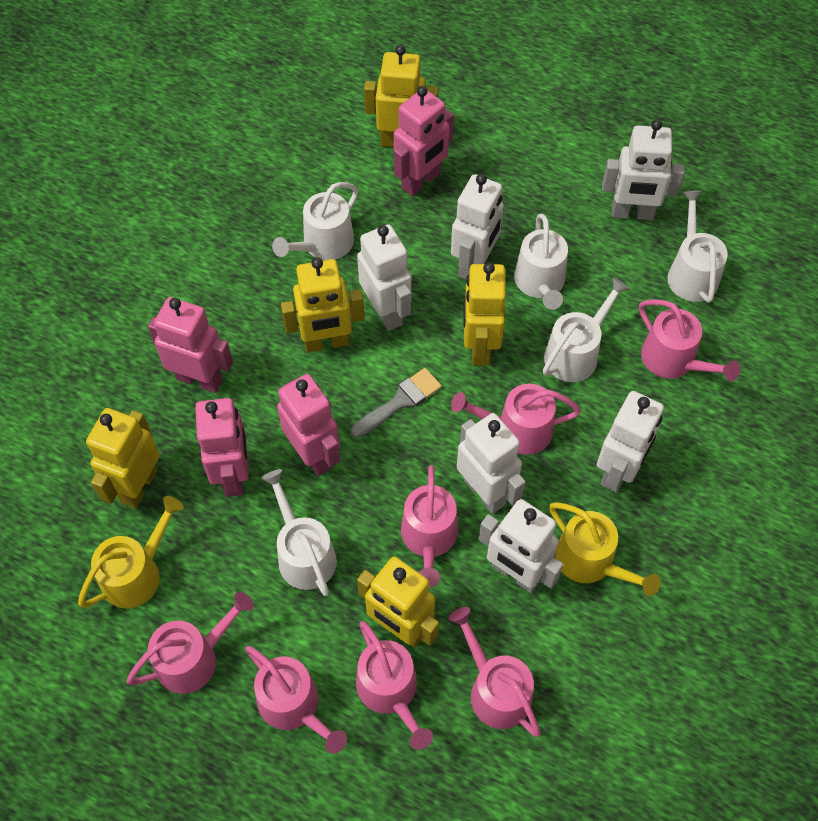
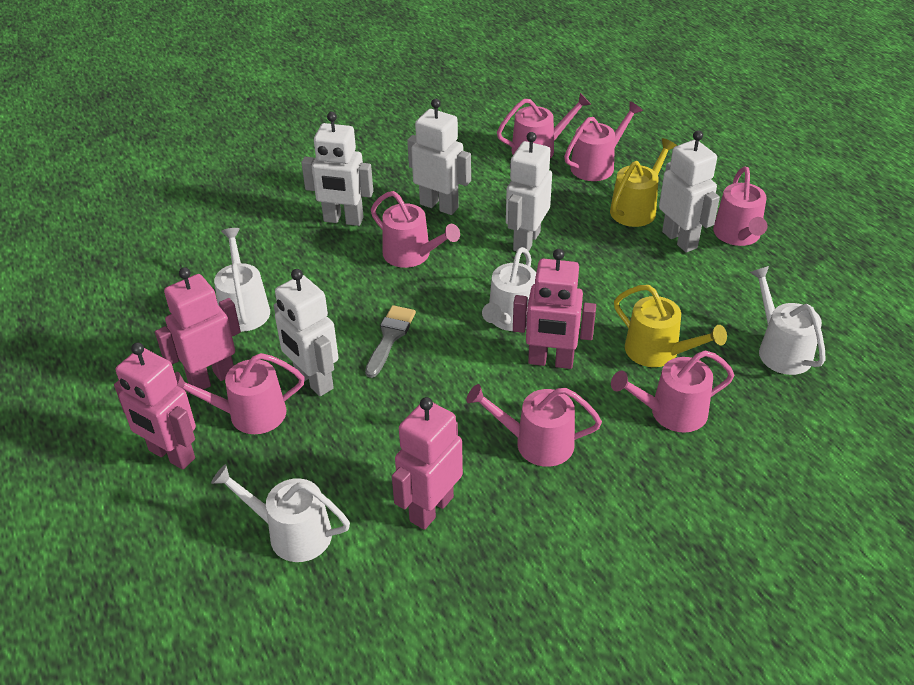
white robot: [357,224,412,331] [451,174,504,279] [457,413,526,514] [479,499,563,593] [597,391,664,493] [602,120,685,220] = 6 -> [274,269,339,396] [301,112,373,226] [407,99,471,215] [506,132,552,251] [659,130,720,253] = 5
white watering can: [262,469,337,596] [272,182,358,260] [514,214,568,310] [543,277,630,382] [667,191,728,303] = 5 -> [211,464,350,562] [214,228,270,332] [482,247,536,331] [750,266,826,375] = 4
yellow robot: [86,408,160,509] [281,257,365,352] [357,556,439,648] [364,45,438,147] [464,262,506,366] = 5 -> none = 0

